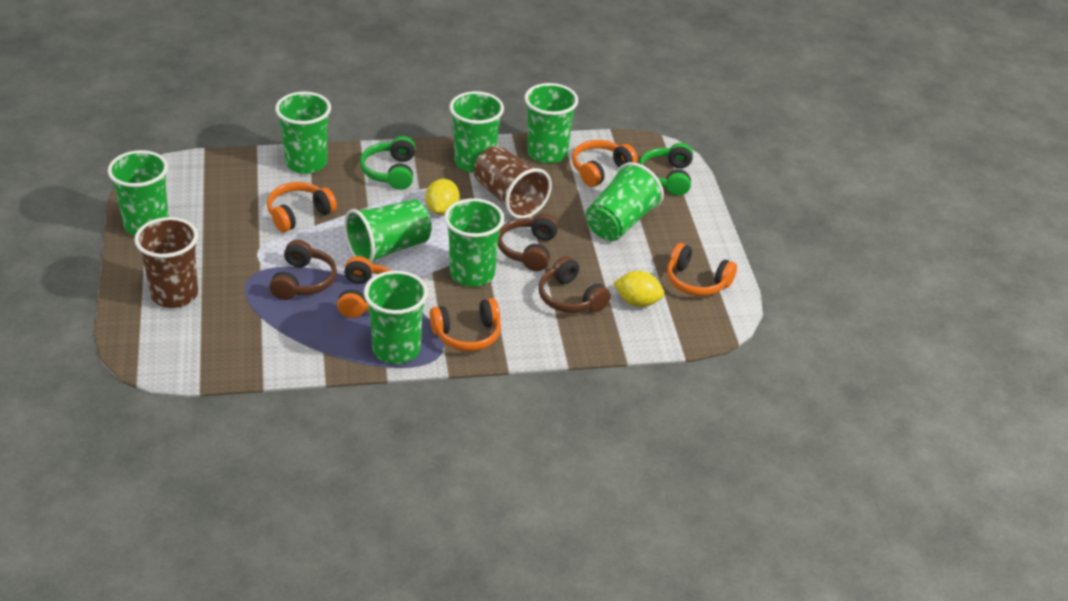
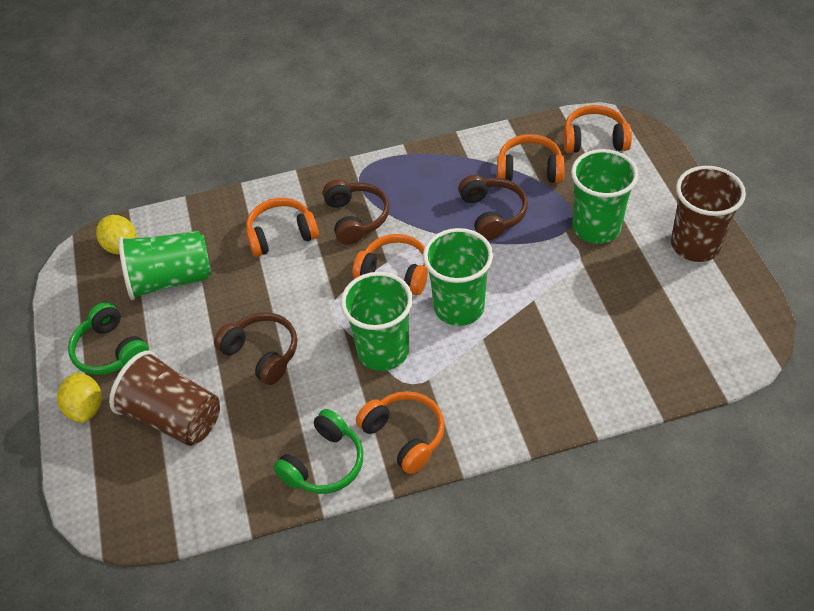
green cup: [108,150,169,236] [275,91,331,174] [344,199,432,263] [364,271,428,364] [444,198,504,287] [449,91,504,173] [524,83,578,164] [586,162,664,241] = 8 -> [118,231,211,300] [341,272,413,371] [423,228,493,326] [571,149,638,244] = 4

